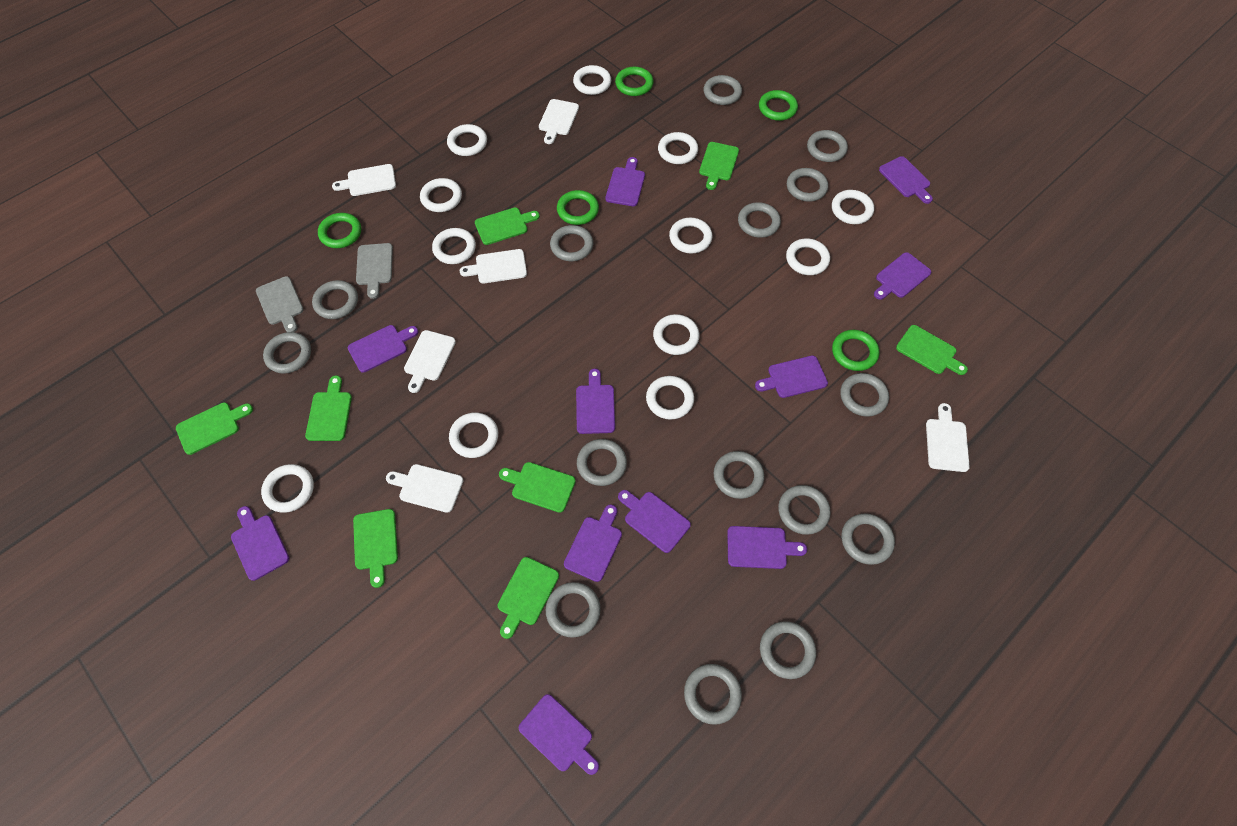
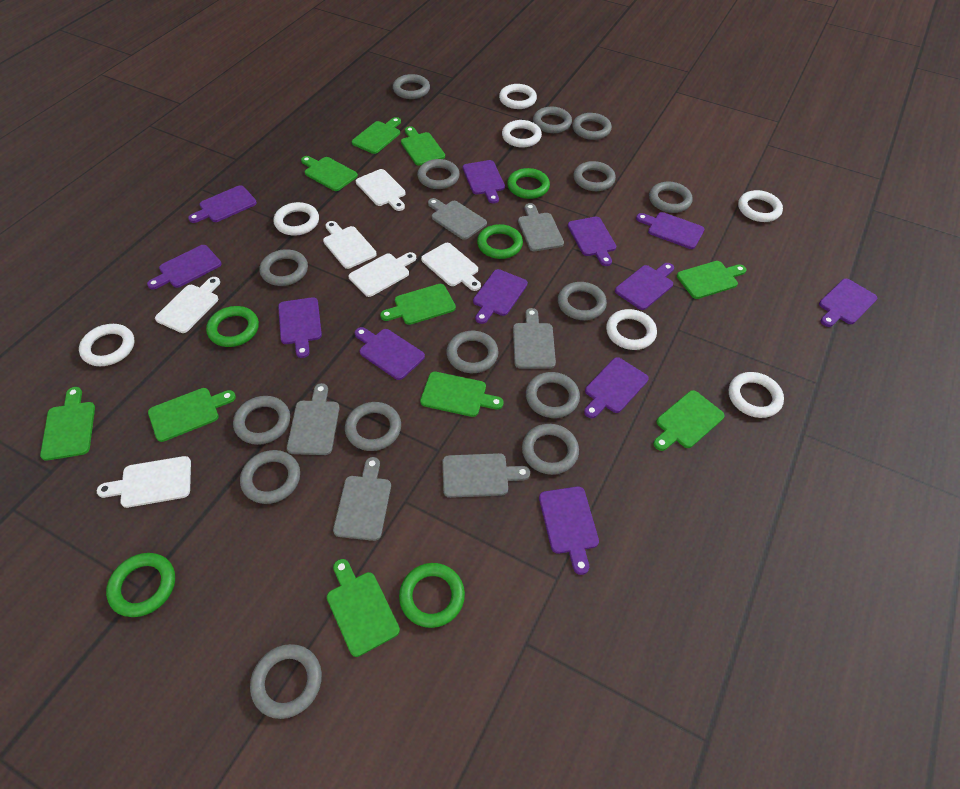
green cutting board: [176,402,253,455] [305,375,352,441] [353,509,398,588] [475,207,540,245] [498,557,559,639] [499,462,576,513] [699,142,739,190] [896,325,968,375] = 8 -> [40,387,95,461] [148,388,236,442] [301,156,358,191] [327,559,400,657] [352,117,401,154] [380,284,456,325] [401,126,445,166] [420,372,504,417] [654,390,725,451] [677,261,746,299] = 10
grey cutting board: [256,276,304,332] [356,243,393,299] = 2 -> [287,383,340,455] [333,457,391,541] [428,198,487,240] [443,453,530,498] [513,308,556,369] [518,203,564,251] = 6
purple cutting board: [231,506,289,581] [348,325,419,373] [519,694,599,775] [564,505,622,582] [576,369,615,434] [606,157,645,206] [618,490,691,553] [727,526,807,569] [755,356,828,398] [874,252,931,300] [879,156,933,204] = 11 -> [147,245,222,290] [188,185,257,223] [278,297,322,358] [355,327,425,380] [463,160,505,203] [473,269,528,324] [539,486,599,575] [568,217,616,266] [584,357,649,418] [615,263,674,310] [636,212,704,249] [819,279,877,327] = 12
white ring: [261,464,314,513] [420,178,462,212] [432,228,476,264] [447,124,487,156] [449,412,498,458] [573,65,611,95] [646,376,694,420] [653,314,699,355] [658,132,698,164] [669,218,713,254] [786,238,830,275] [832,190,874,224] = 12 -> [79,324,134,366] [274,202,319,236] [499,84,537,109] [502,120,542,148] [606,309,657,350] [729,372,784,418] [738,190,783,222] = 7

